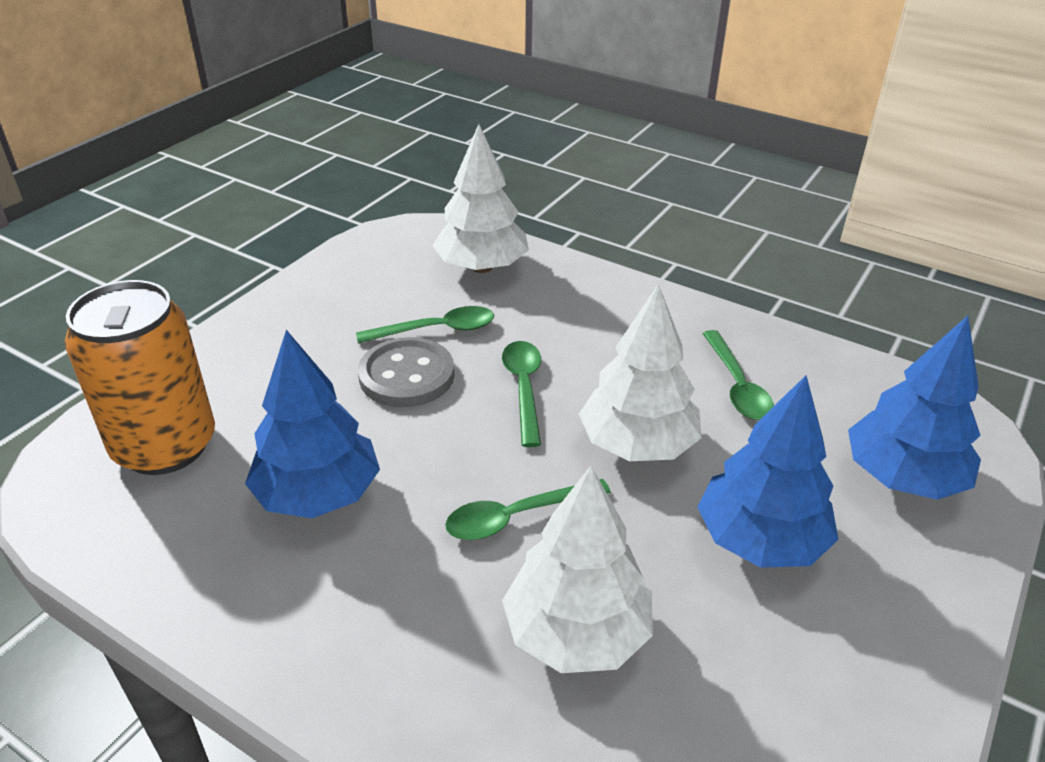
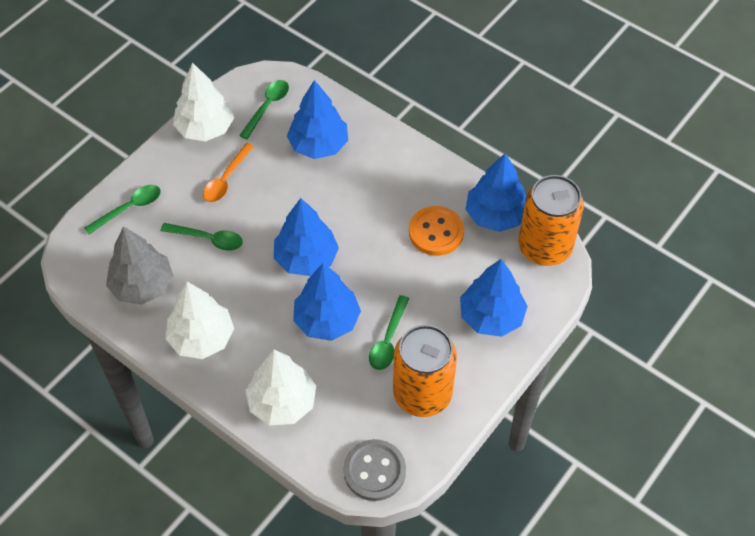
blue tree: [245,330,380,518] [697,375,839,568] [848,316,981,500] = 3 -> [274,198,339,276] [287,80,348,159] [293,263,361,341] [460,259,528,337] [466,153,526,232] = 5
grey tree: none = 0 -> [106,226,173,305] = 1
orange button: none = 0 -> [409,206,464,256] = 1
orange can: [65,280,215,475] = 1 -> [393,325,457,417] [518,175,584,266] = 2
orange spoon: none = 0 -> [203,143,254,202] = 1

